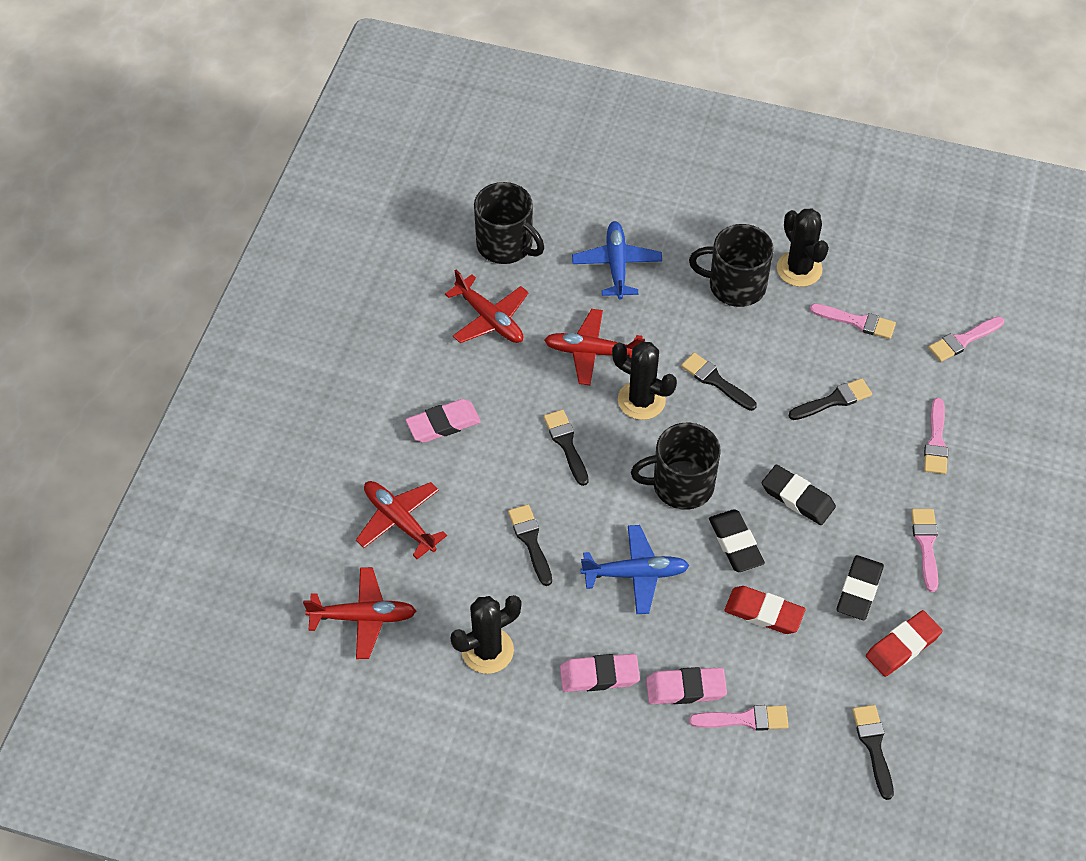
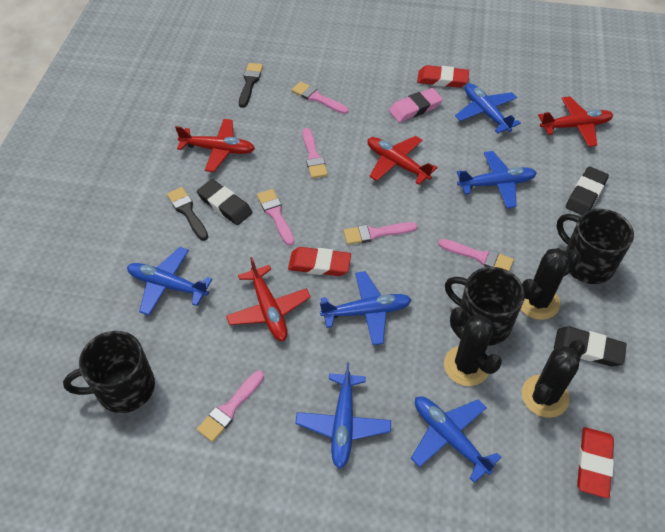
black brush: [508,504,552,586] [543,410,589,486] [681,353,757,411] [789,378,872,420] [852,705,894,800] = 5 -> [167,187,208,241] [239,63,263,108] = 2
blue plane: [572,221,662,300] [581,525,690,614] = 2 -> [127,247,212,315] [295,362,391,469] [320,271,412,345] [411,396,502,483] [455,83,521,134] [457,151,537,208] = 6
pink brush: [689,705,789,731] [810,304,896,339] [911,509,938,592] [924,398,948,474] [928,316,1004,362] = 5 -> [197,370,264,442] [257,189,294,246] [292,81,348,114] [303,128,328,178] [343,222,417,245] [438,239,514,271] = 6
pink eraser: [405,399,481,443] [560,654,640,692] [646,667,727,705] = 3 -> [389,88,443,122] = 1
red eraser: [724,586,806,634] [866,610,943,677] = 2 -> [288,247,351,276] [417,65,469,88] [577,427,614,498] = 3

